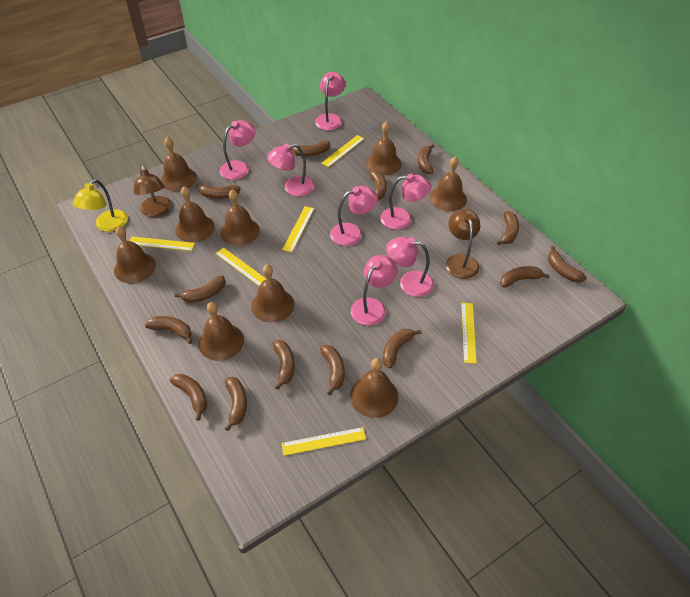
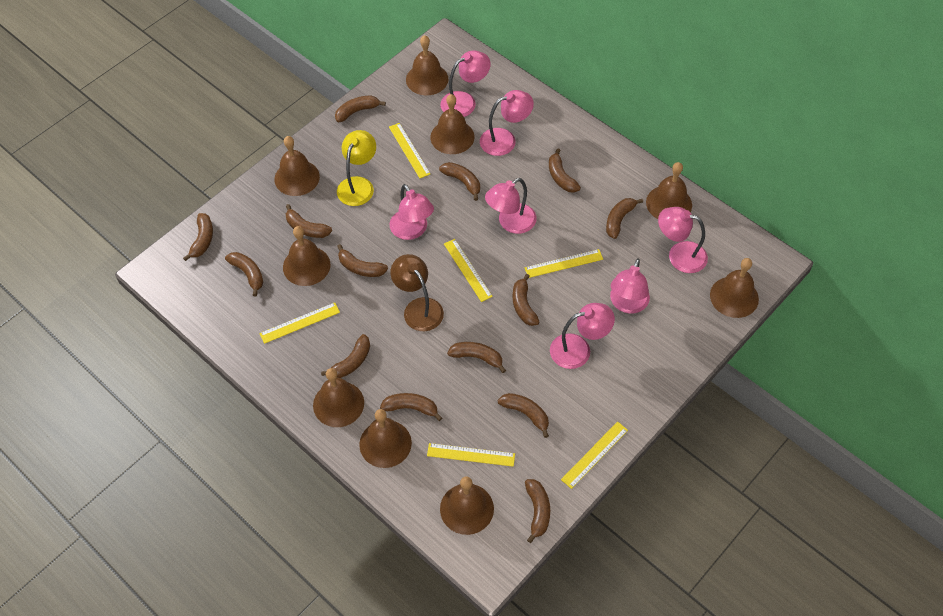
brown lamp: [134,165,171,217] [446,209,480,279] = 2 -> [390,254,444,331] = 1

